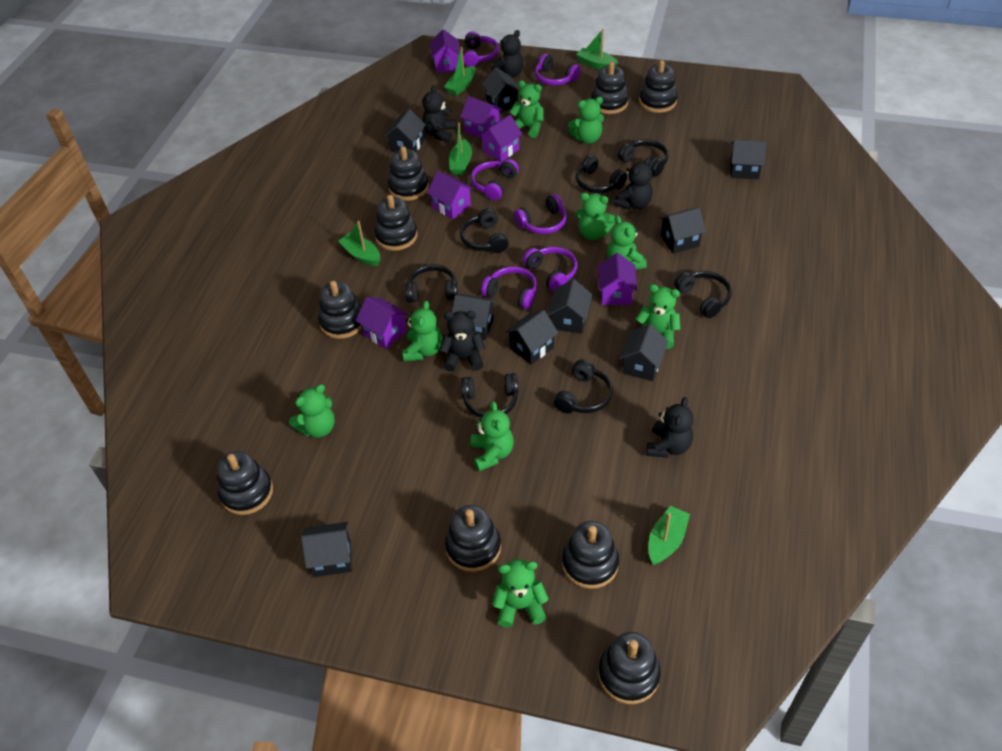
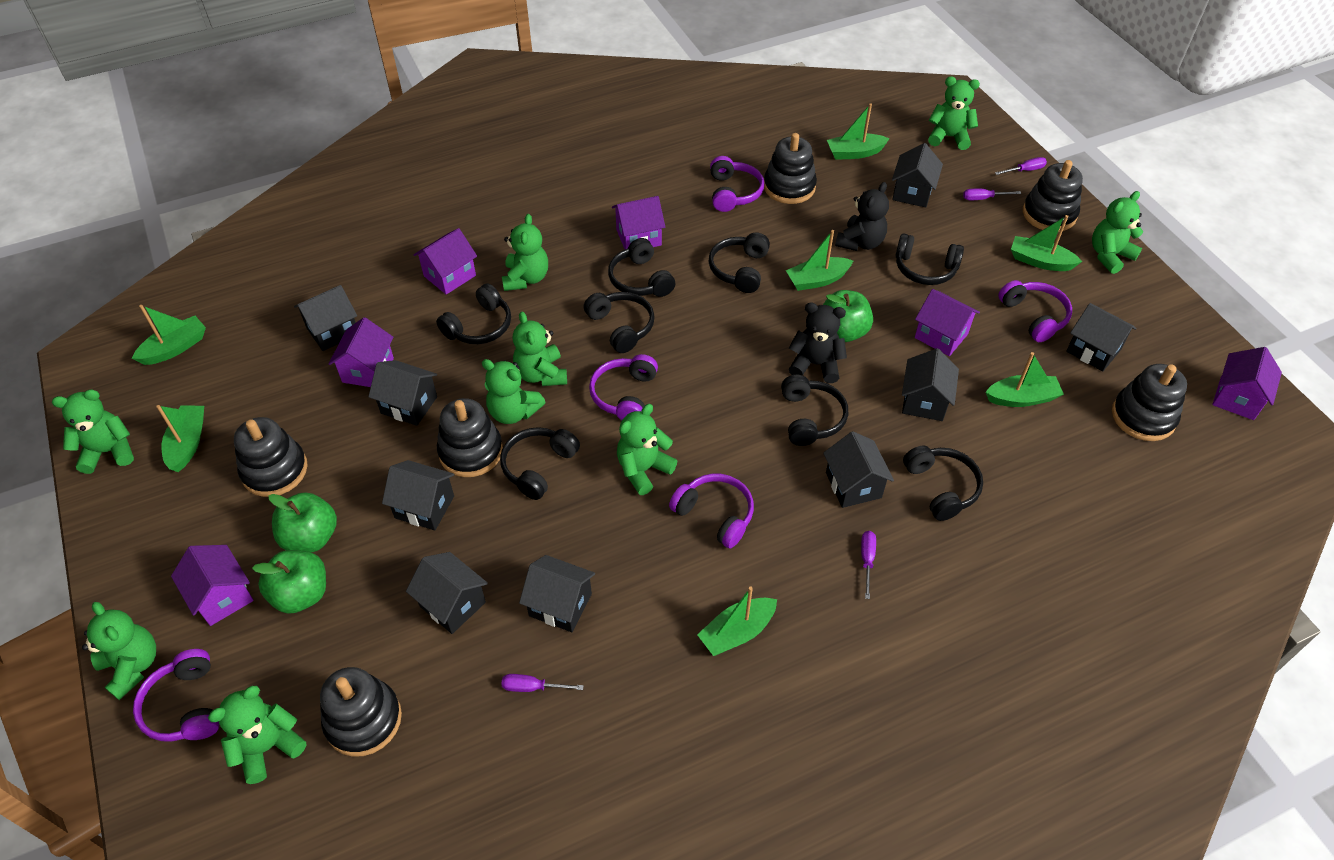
black headphones: [405,264,458,303] [460,208,509,253] [461,373,518,417] [554,359,613,413] [576,155,627,193] [618,139,669,177] [674,271,732,318] = 7 -> [436,283,511,344] [500,427,580,500] [584,292,655,353] [608,238,675,297] [709,232,770,293] [781,375,848,446] [896,234,964,285] [903,446,983,521] = 8
black stacking toy: [217,451,273,515] [318,281,362,339] [374,195,417,251] [388,146,429,201] [445,505,501,572] [562,521,619,589] [591,62,629,114] [598,632,661,704] [639,60,677,113] = 9 -> [234,417,308,497] [320,667,402,757] [437,398,503,477] [764,133,817,204] [1023,160,1083,232] [1112,364,1187,441] = 6
black teddy bear: [422,85,456,142] [439,311,485,372] [490,30,524,78] [613,157,653,210] [647,397,694,458] = 5 -> [789,302,847,383] [835,182,889,251] = 2
green apple: none = 0 -> [252,550,326,614] [269,492,337,552] [823,290,873,342] = 3
green boat: [338,221,380,266] [444,47,475,96] [449,122,472,175] [576,29,618,69] [649,506,690,565] = 5 -> [132,305,206,365] [156,405,204,472] [697,586,777,656] [786,230,853,291] [827,103,890,160] [986,352,1064,407] [1011,215,1082,271] = 7
purple headphones: [463,31,499,67] [471,159,519,200] [481,266,537,309] [514,194,567,234] [523,247,577,291] [535,54,581,86] = 6 -> [133,649,219,742] [589,354,658,420] [669,473,754,548] [710,156,764,212] [998,280,1072,342] = 5
purple screwdriver: none = 0 -> [501,674,584,692] [861,531,876,599] [963,189,1021,200] [995,157,1047,175] = 4

